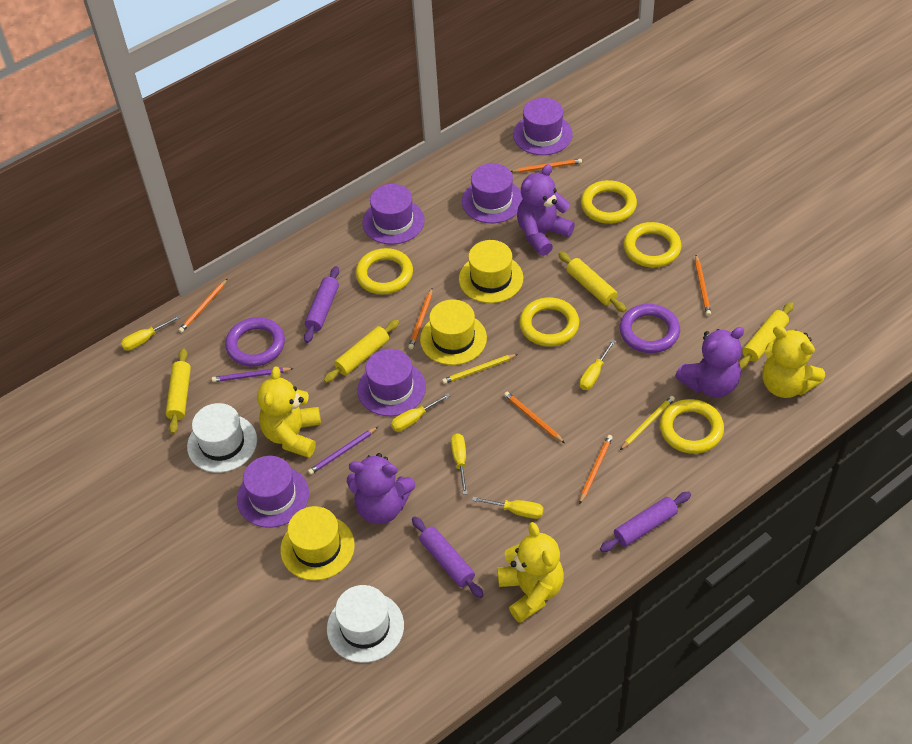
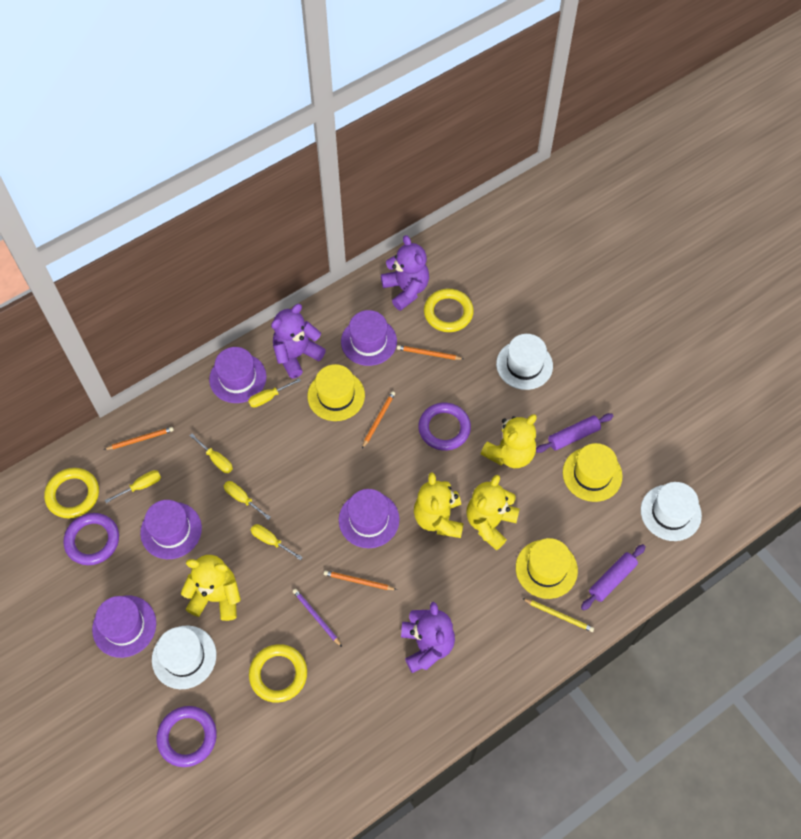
orange pencil: [178,279,227,333] [408,288,433,349] [504,391,565,443] [511,159,582,173] [579,435,613,504] [695,255,711,316] = 6 -> [104,427,174,450] [324,570,397,590] [362,391,395,449] [397,345,463,360] = 4
purple pencil: [212,367,294,382] [308,427,378,475] = 2 -> [293,589,342,647] = 1
purple ring: [225,317,285,367] [620,304,680,353] = 2 -> [63,513,119,565] [157,706,217,767] [418,403,471,451] = 3
purple rolling pin: [304,266,339,343] [412,516,484,598] [600,492,691,552] = 3 -> [536,413,613,453] [581,544,646,610] = 2
white hat: [187,403,257,473] [327,585,404,663] = 2 -> [152,625,216,689] [496,334,553,390] [641,482,702,541] = 3
yellow pencil: [442,354,518,384] [620,396,675,450] = 2 -> [522,598,594,632] = 1
yellow ring: [356,248,413,294] [519,298,579,346] [581,180,637,224] [624,222,682,268] [660,399,724,454] = 5 -> [44,468,99,519] [249,644,307,703] [424,289,474,332] = 3
yellow rolling pin: [166,349,191,434] [324,320,399,383] [558,252,626,312] [739,302,794,370] = 4 -> none = 0
yellow teddy bear: [257,367,321,458] [497,522,564,623] [762,326,825,398] = 3 -> [181,555,241,621] [414,472,464,538] [466,475,520,551] [481,414,537,468] = 4

